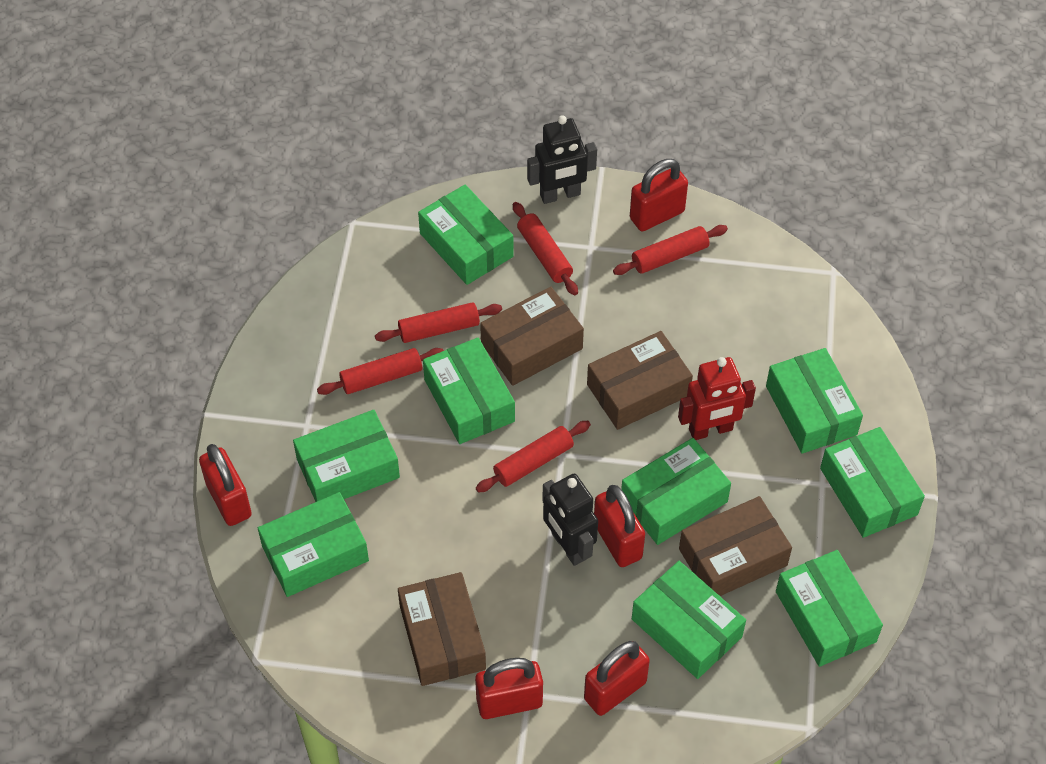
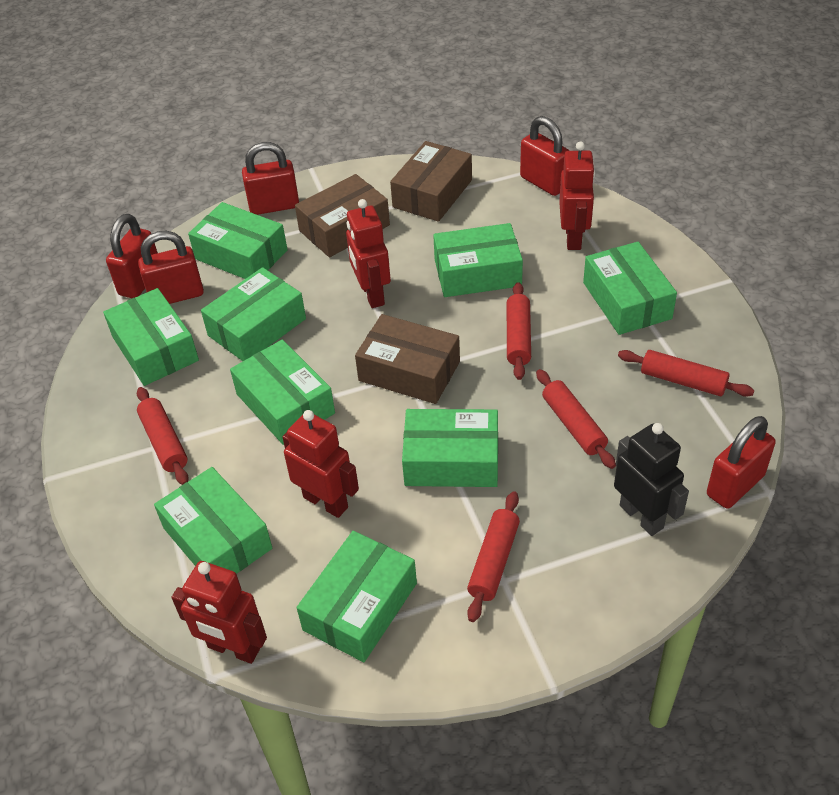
black robot: [527,115,597,204] [542,474,598,566] = 2 -> [614,423,689,536] = 1
brown box: [398,572,486,686] [480,287,584,386] [587,331,693,430] [679,496,792,596] = 4 -> [295,174,390,257] [355,314,460,404] [390,141,472,222] = 3
red robot: [678,357,756,440] = 1 -> [171,561,267,664] [282,410,359,518] [346,199,391,308] [559,142,595,250] = 4

